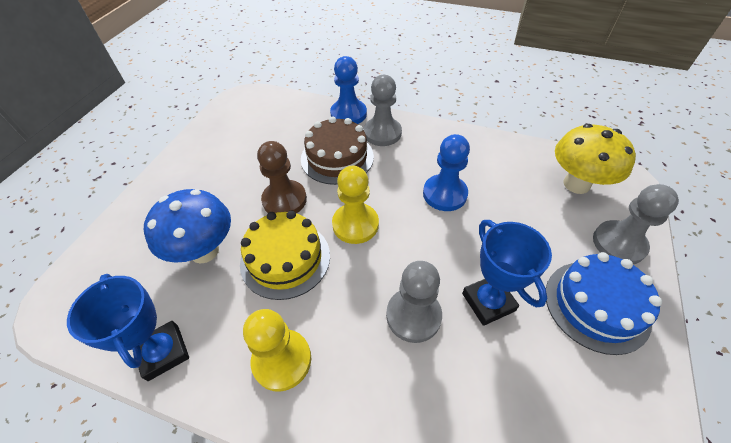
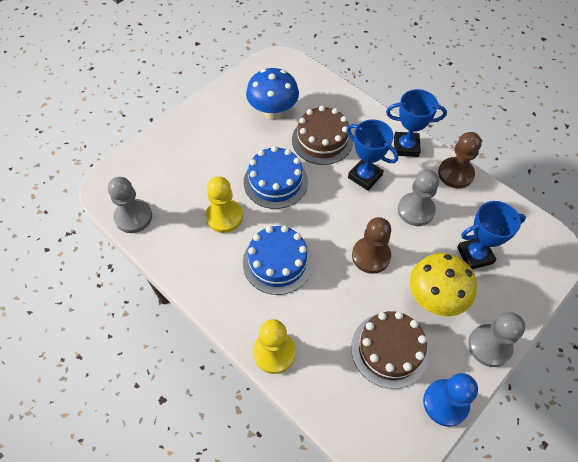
blue cake: [546,252,662,355] = 1 -> [243,226,313,295] [244,146,308,209] = 2
blue pawn: [330,56,367,124] [423,134,470,211] = 2 -> [423,373,478,427] = 1
blue trophy: [67,274,189,381] [462,220,552,326] = 2 -> [347,119,398,191] [386,89,447,157] [457,201,526,269] = 3
brown cake: [301,117,374,185] = 1 -> [292,106,353,165] [351,311,429,389] = 2
brown pawn: [257,141,307,213] = 1 -> [352,217,391,274] [438,132,482,189] = 2
yellow cake: [240,211,330,300] = 1 -> none = 0

